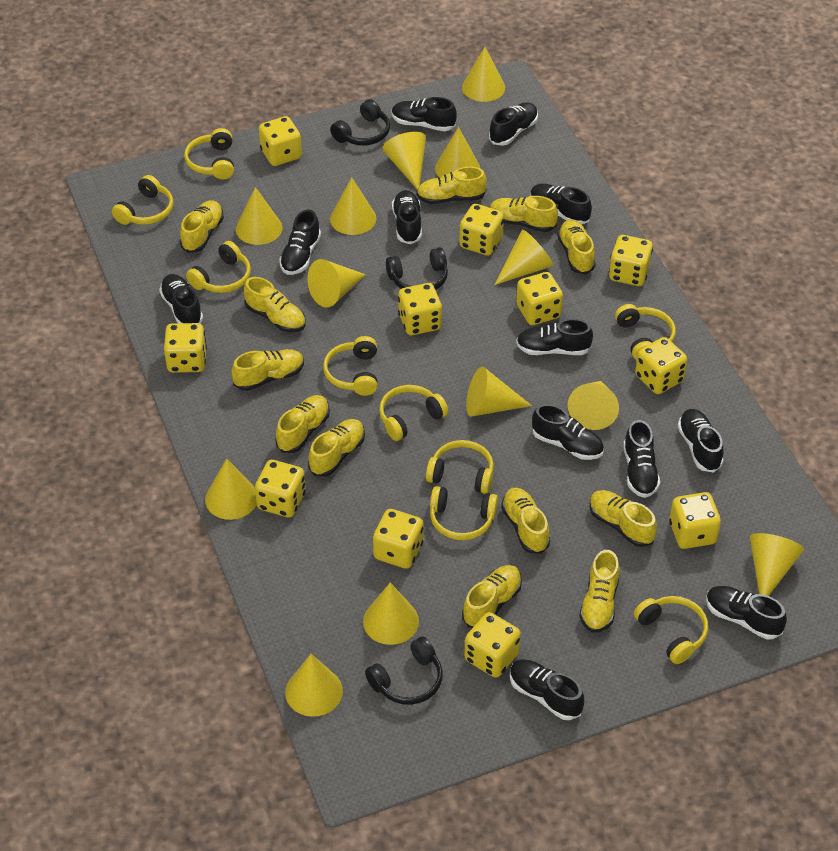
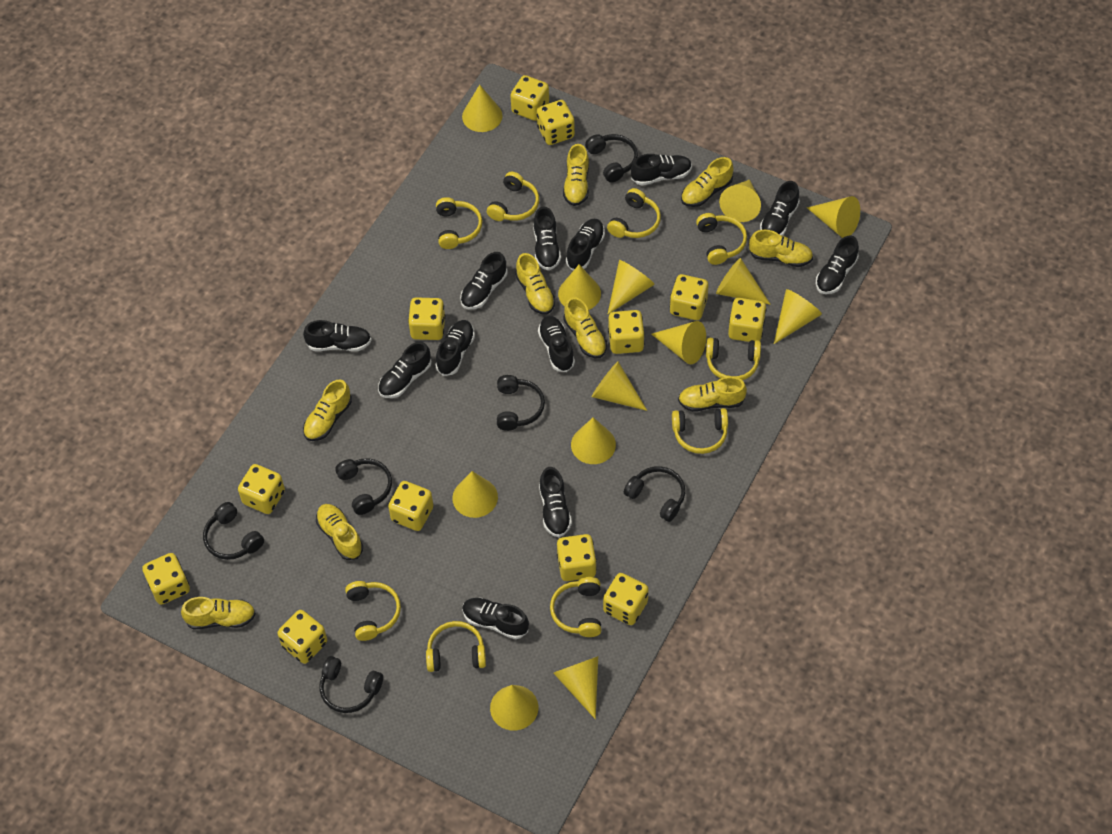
black headphones: [330,99,390,146] [365,637,443,705] [386,247,448,290] = 3 -> [203,502,264,560] [319,656,383,713] [335,458,392,515] [497,375,545,431] [585,134,638,183] [624,466,685,522] = 6
yellow dice: [164,323,207,373] [255,460,306,518] [259,116,302,166] [373,509,423,569] [398,283,442,335] [459,204,504,256] [464,612,521,678] [516,272,563,325] [609,235,653,286] [635,337,687,394] [669,492,721,549] = 11 -> [142,553,190,605] [238,464,285,514] [277,610,327,664] [388,481,433,531] [408,297,446,340] [510,75,549,121] [537,100,575,145] [557,534,597,581] [603,573,649,625] [608,310,645,354] [670,274,709,320] [728,298,766,342] = 12
yellow shoe: [180,200,224,253] [231,349,304,391] [244,277,305,332] [275,395,330,453] [308,419,365,477] [416,167,487,204] [462,565,522,628] [490,196,558,232] [501,488,550,554] [557,220,596,275] [579,550,620,633] [589,490,657,547] = 12 -> [181,597,256,629] [303,379,352,441] [316,504,363,560] [515,253,556,315] [563,144,589,206] [563,297,607,358] [678,377,747,412] [681,157,733,207] [749,230,813,267] = 9

